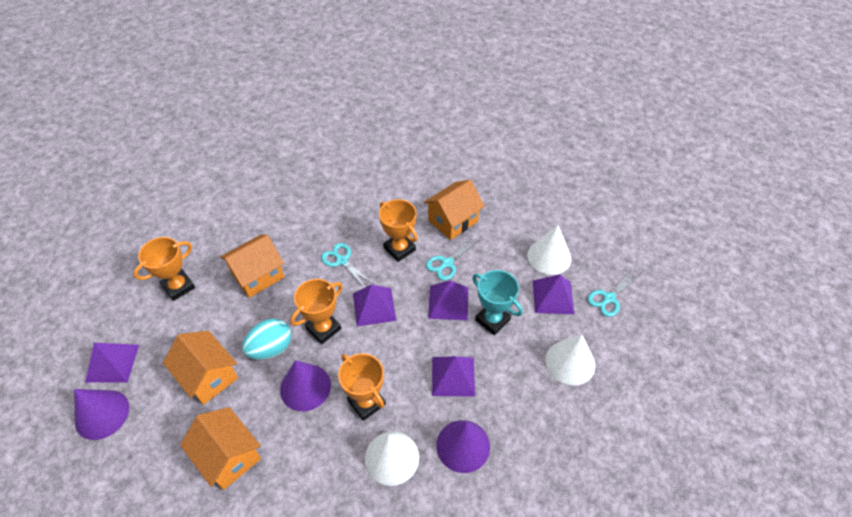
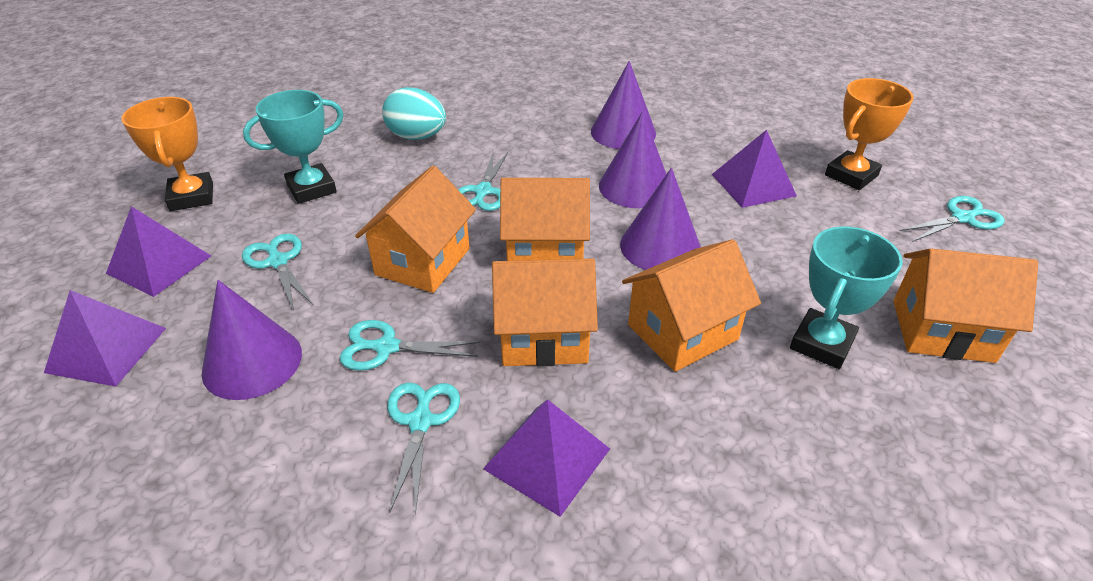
orange house: [163,331,238,405] [180,407,261,490] [220,235,284,298] [423,180,485,240] = 4 -> [355,166,476,293] [492,258,598,367] [500,178,590,261] [622,239,761,372] [893,248,1038,363] = 5
orange trophy: [133,237,195,301] [291,279,343,344] [338,353,386,421] [379,199,418,262] = 4 -> [122,97,213,211] [825,78,914,190] = 2
purple cone: [74,389,129,440] [280,360,331,411] [436,420,490,473] = 3 -> [202,280,302,400] [591,61,656,149] [599,111,666,208] [620,168,701,270] = 4
purple pyramid: [85,343,139,383] [353,284,396,326] [428,280,468,320] [432,356,475,397] [533,275,574,314] = 5 -> [44,290,166,387] [106,206,211,297] [483,399,610,517] [712,130,797,208] = 4
turquoise scissors: [321,243,373,288] [426,237,480,280] [587,270,640,317] = 3 -> [242,234,314,311] [340,320,481,371] [387,383,460,515] [458,151,508,211] [900,196,1005,242] = 5
turquoise trophy: [472,270,523,335] = 1 -> [243,90,344,204] [790,226,903,369] = 2
white cone: [365,431,419,486] [527,225,571,275] [546,334,595,385] = 3 -> none = 0

